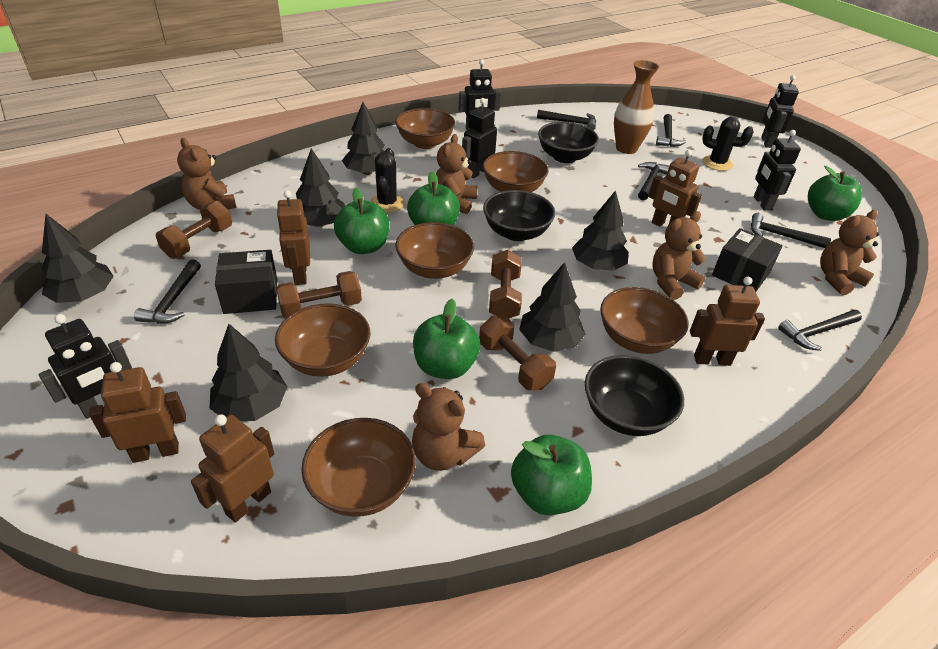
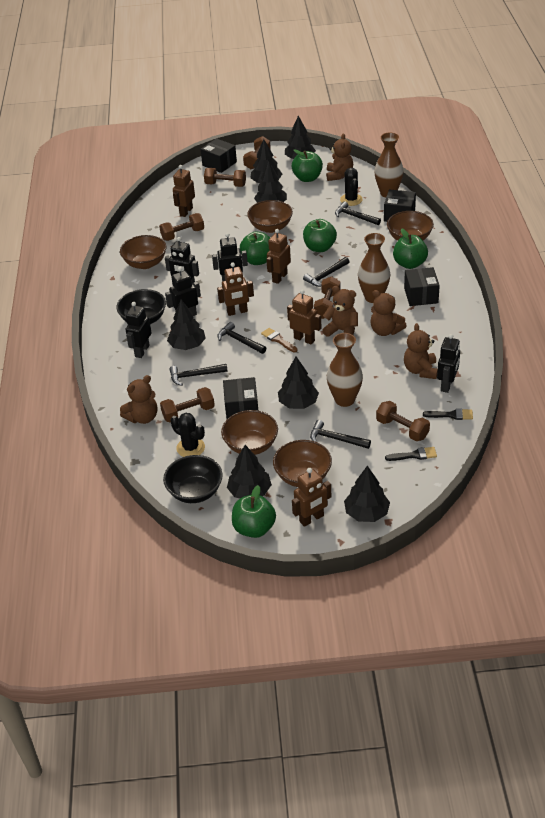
black bowl: [483,190,556,241] [538,122,599,163] [585,355,684,436] = 3 -> [116,289,166,324] [163,455,222,503] = 2
black box: [215,250,277,314] [712,228,783,291] = 2 -> [201,138,237,173] [223,377,258,419] [384,189,416,222] [404,267,440,306] = 4
black brush: none = 0 -> [385,447,437,461] [423,408,473,420] = 2
black hammer: [134,259,201,324] [537,110,596,130] [638,162,670,200] [656,114,686,147] [751,213,831,248] [778,310,862,351] = 6 -> [169,364,228,386] [218,322,266,354] [303,257,349,287] [310,420,371,449] [335,202,381,225] = 5
black tree: [41,214,114,303] [209,324,287,421] [296,148,345,227] [342,102,385,175] [519,262,585,352] [572,190,629,271] = 6 -> [167,300,206,350] [227,445,272,498] [251,139,282,183] [254,161,287,203] [278,357,319,409] [285,116,316,159] [344,466,390,522] = 7
brown bowl: [275,303,370,377] [301,418,416,517] [395,108,455,149] [395,222,474,279] [483,151,549,192] [600,287,689,354] = 6 -> [120,235,166,269] [221,410,278,455] [247,200,293,233] [273,440,332,487] [387,211,434,241] = 5
brown brush: none = 0 -> [261,328,298,352] = 1
brown dumbbell: [156,201,232,258] [276,271,362,318] [479,316,556,390] [489,250,522,319] = 4 -> [159,213,204,241] [160,387,215,422] [204,168,246,187] [243,136,271,169] [314,276,341,319] [376,401,430,441] = 6
brown vase: [614,60,659,154] = 1 -> [327,333,363,407] [358,233,391,303] [374,133,404,198] = 3

